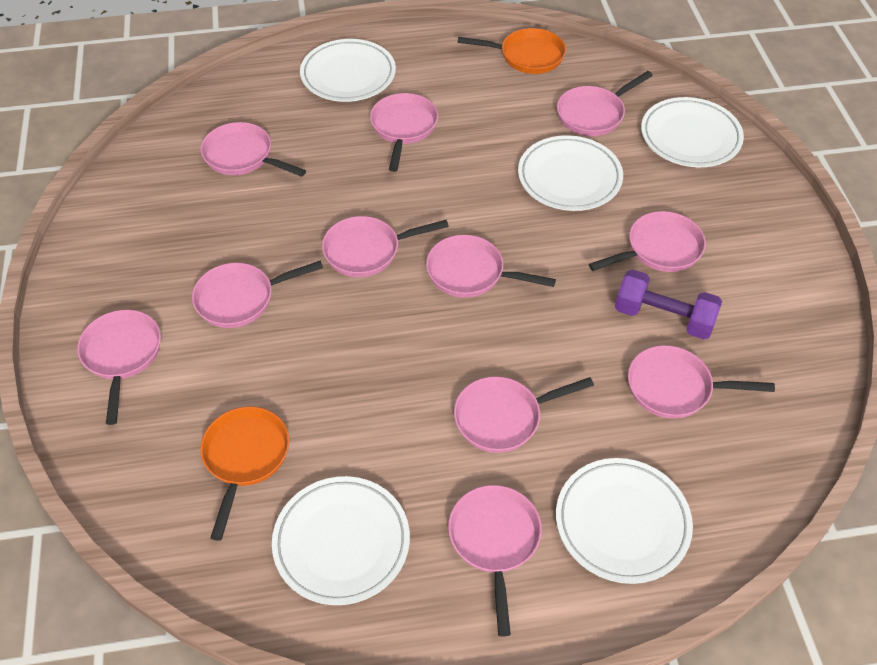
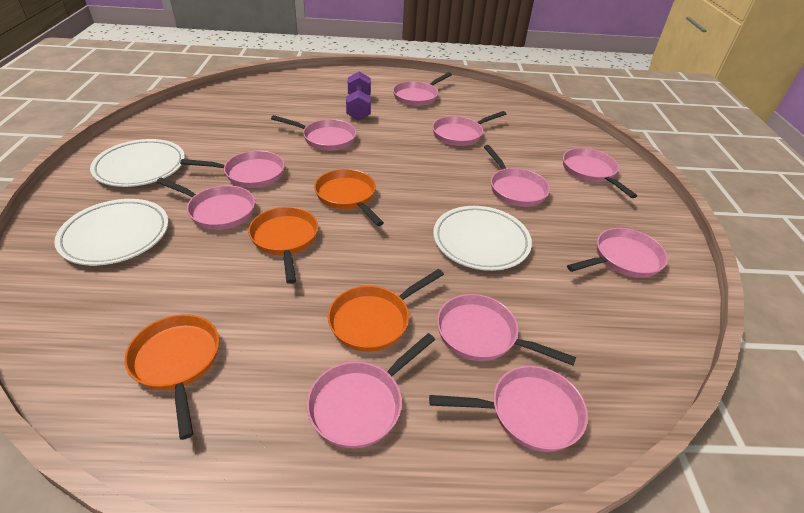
orange pan: [200,406,289,541] [457,28,566,74] = 2 -> [125,314,219,440] [248,207,318,284] [314,169,384,226] [328,269,444,352] = 4
white plate: [272,476,410,605] [300,39,396,102] [518,135,623,211] [556,458,693,584] [641,97,744,167] = 5 -> [54,199,169,266] [90,139,185,187] [433,206,532,271] = 3

